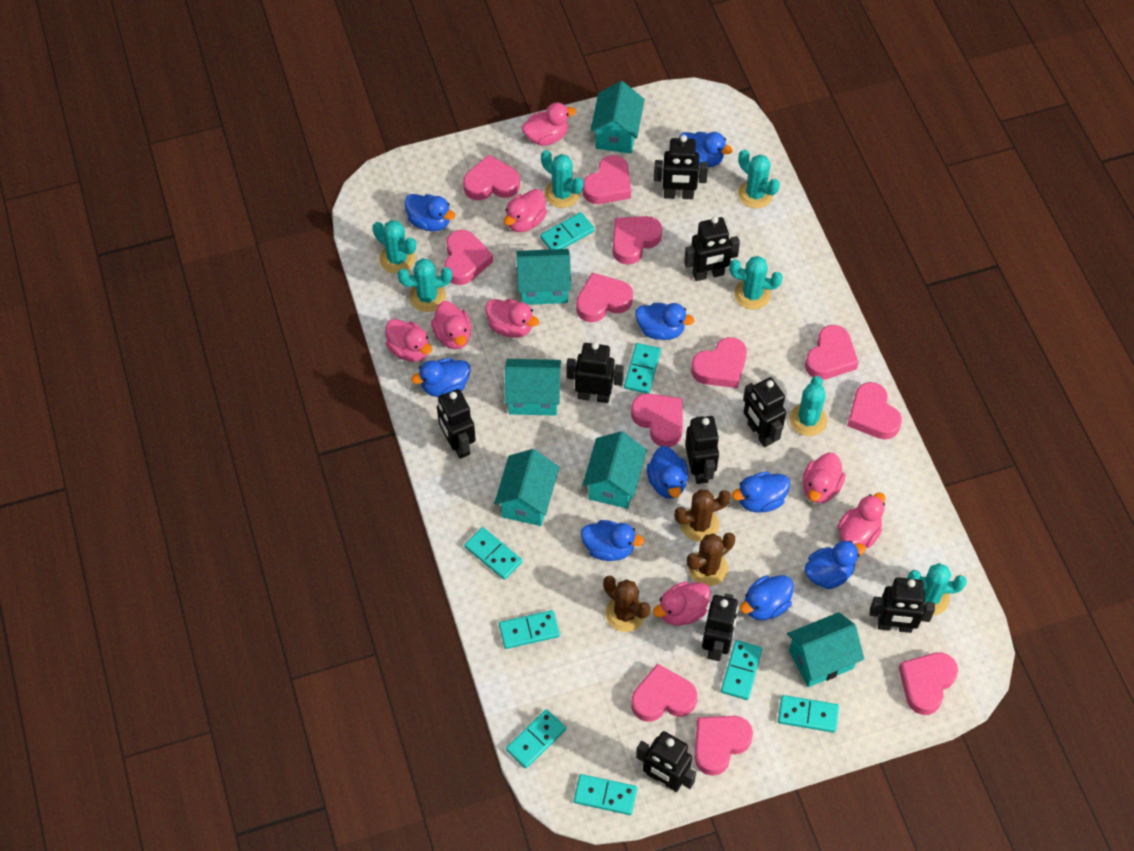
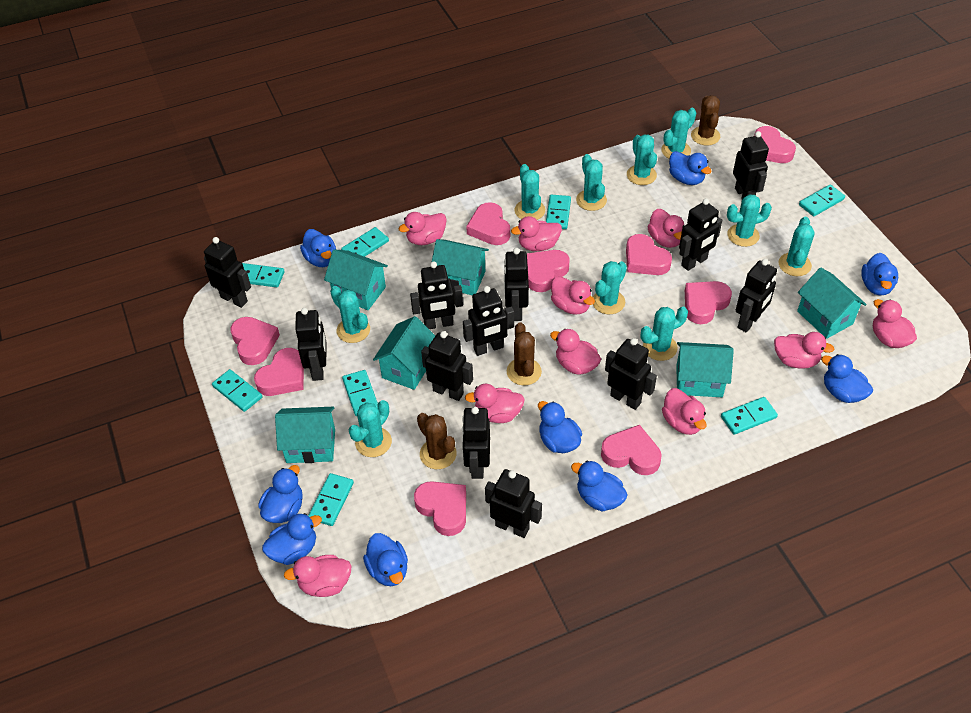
black robot: [437,389,476,459] [566,342,624,403] [636,731,696,792] [654,135,708,199] [684,216,740,281] [685,416,719,484] [702,594,738,661] [743,377,786,447] [870,577,935,633] = 9 -> [204,237,251,308] [295,308,326,381] [410,261,463,329] [421,331,473,401] [462,407,490,479] [463,286,514,356] [485,469,542,538] [504,248,529,321] [605,338,657,410] [679,198,722,271] [733,131,769,199] [736,259,777,332] = 12
pink duck: [385,319,432,362] [431,301,472,349] [485,299,539,338] [504,189,547,232] [522,102,576,146] [653,581,711,626] [802,453,845,503] [837,492,886,548] = 8 -> [284,555,352,597] [398,212,447,245] [465,384,525,423] [511,216,562,251] [550,329,601,375] [551,276,595,315] [647,209,684,248] [662,388,707,435] [774,332,834,369] [873,299,917,348] = 10
pink heart: [444,230,493,285] [463,154,520,200] [576,273,633,323] [583,155,631,204] [613,216,662,265] [631,393,683,447] [631,663,697,722] [691,337,747,388] [694,716,753,776] [805,325,859,380] [847,382,902,440] [899,653,958,715] = 12 -> [231,317,280,365] [254,348,304,396] [414,481,466,536] [466,202,510,245] [527,250,570,292] [601,425,661,475] [626,234,672,275] [685,281,732,324] [754,126,796,163] = 9
turquoise cactus: [372,220,416,274] [397,258,452,312] [541,150,583,208] [729,256,783,310] [738,150,780,208] [789,376,827,436] [908,563,967,616] = 7 -> [330,286,370,343] [349,400,392,457] [514,164,545,220] [576,154,607,211] [593,261,627,314] [627,134,657,185] [641,307,688,361] [661,108,697,159] [727,194,772,247] [778,217,815,276] = 10

